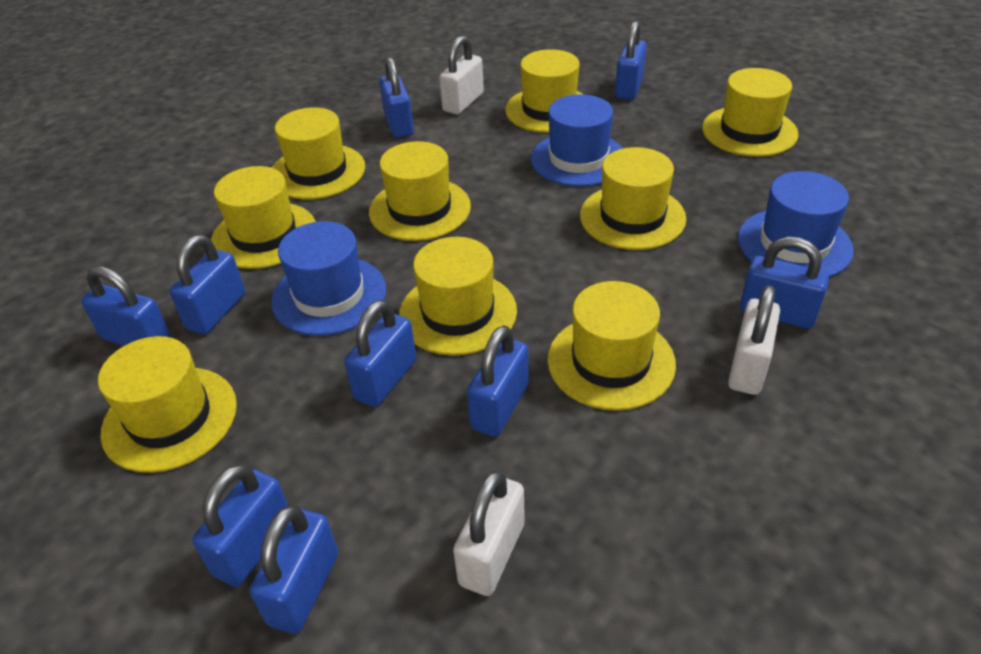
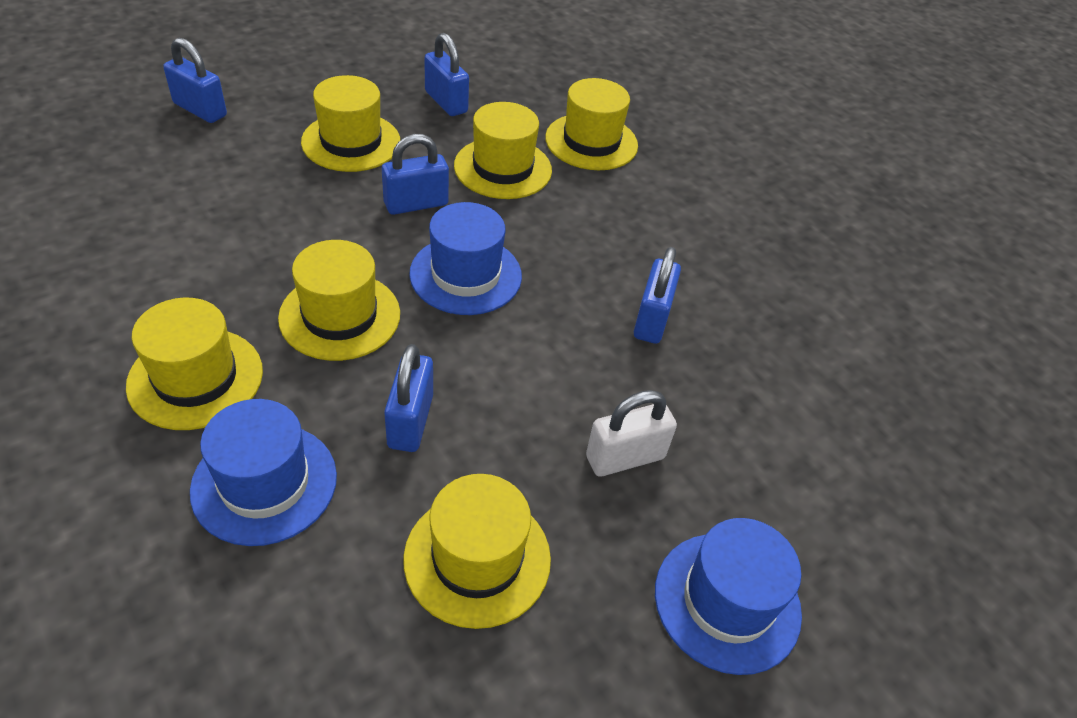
blue padlock: [81,266,171,346] [170,235,245,334] [192,464,288,587] [250,505,338,634] [344,300,416,407] [379,57,414,138] [467,325,529,437] [615,21,647,100] [740,237,829,329] = 9 -> [163,38,227,123] [382,134,449,215] [384,344,433,452] [424,33,469,116] [634,247,681,344] = 5
white padlock: [439,36,484,114] [453,470,525,596] [728,285,780,395] = 3 -> [586,390,677,477] = 1
yellow hat: [98,336,237,473] [211,166,316,269] [272,107,365,199] [369,141,471,241] [399,237,517,356] [505,49,584,133] [548,281,676,411] [580,147,686,250] [702,68,799,157] = 9 -> [126,298,263,430] [278,240,400,361] [301,75,400,172] [403,474,551,629] [454,102,552,199] [545,78,638,170] = 6

